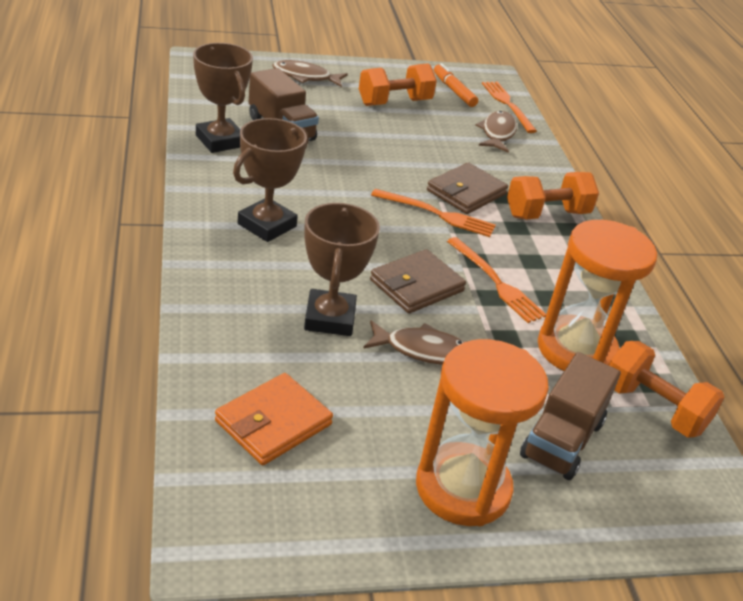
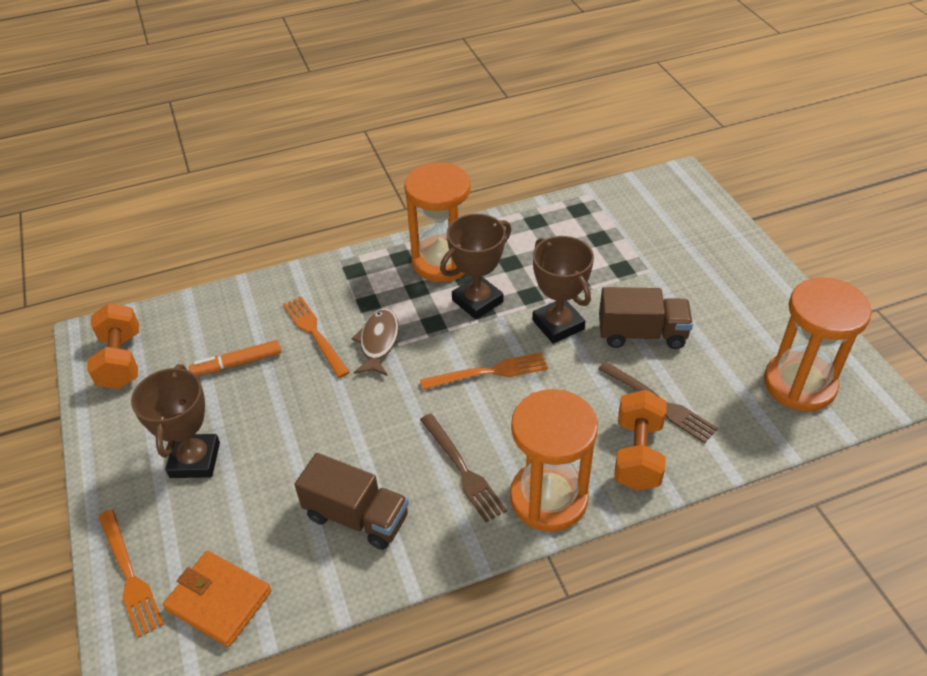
brown fish: [273,60,348,87] [363,320,465,365] [475,111,517,153] = 3 -> [352,308,399,376] = 1
brown fork: none = 0 -> [420,414,507,522] [598,361,718,443] = 2
brown wallet: [370,249,466,313] [427,162,508,214] = 2 -> none = 0
orange dumbbell: [359,63,437,106] [507,172,599,219] [609,341,725,438] = 3 -> [87,303,139,389] [614,390,667,491] = 2
orange hourglass: [416,339,549,526] [538,220,657,371] = 2 -> [404,163,471,282] [510,389,598,532] [764,277,872,411] = 3

